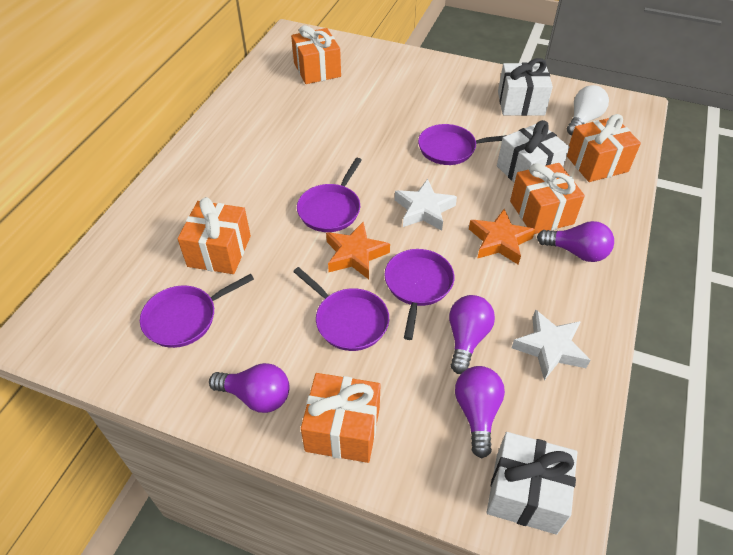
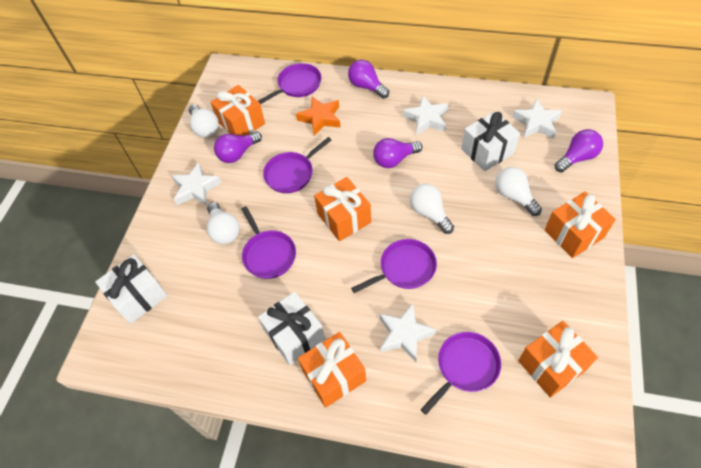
orange star: [326,222,390,279] [469,209,536,265] = 2 -> [296,96,341,136] = 1
white light bulb: [567,85,609,135] = 1 -> [189,105,219,137] [207,202,239,244] [410,184,454,234] [495,167,542,216] = 4
white star: [395,179,457,231] [512,309,590,380] = 2 -> [172,162,221,206] [379,303,436,362] [403,95,449,135] [512,99,562,139] = 4

